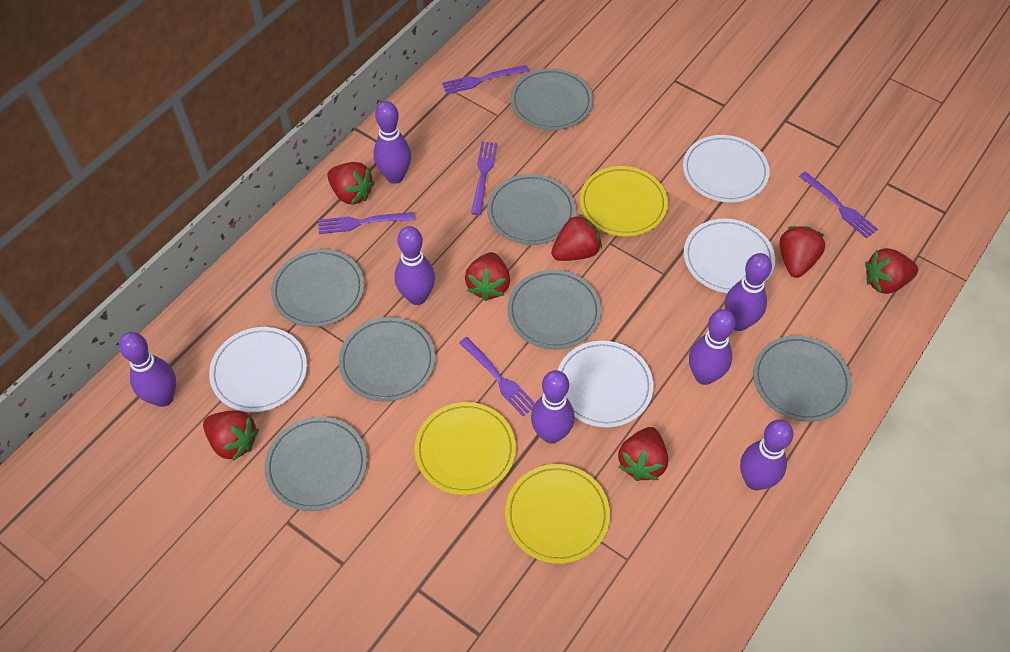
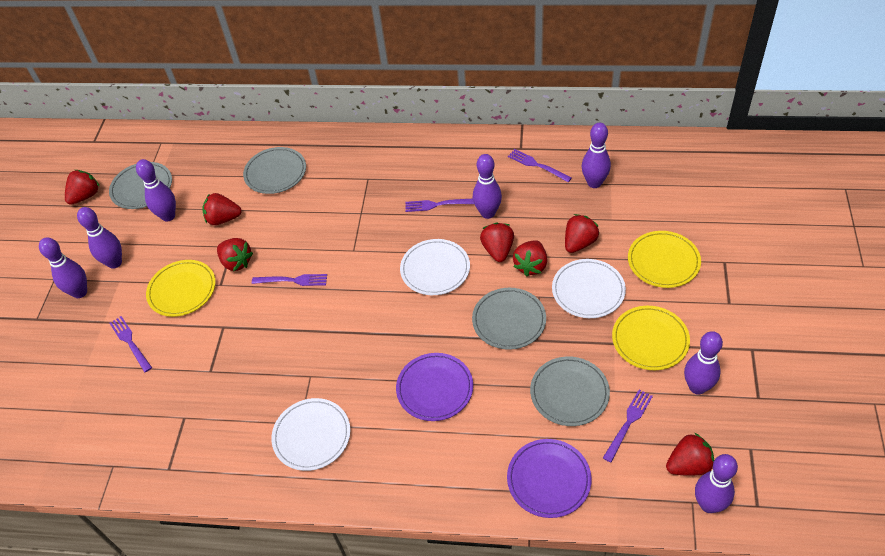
grey plate: [265,417,367,511] [271,249,364,327] [339,317,435,402] [487,174,576,245] [507,270,601,350] [510,68,593,130] [753,335,852,422] = 7 -> [109,162,172,209] [243,147,306,194] [472,288,546,350] [530,356,610,426] = 4
purple plate: none = 0 -> [396,353,473,421] [507,439,591,518] = 2
white plate: [209,327,307,412] [558,341,653,428] [683,135,770,203] [684,219,775,293] = 4 -> [271,398,350,471] [400,239,470,295] [552,259,626,318] = 3

